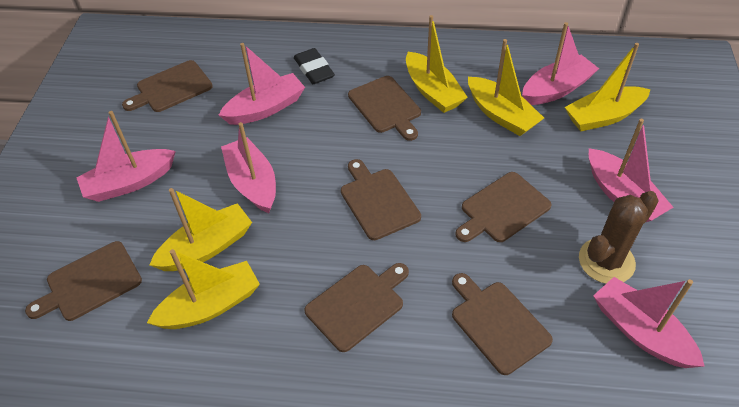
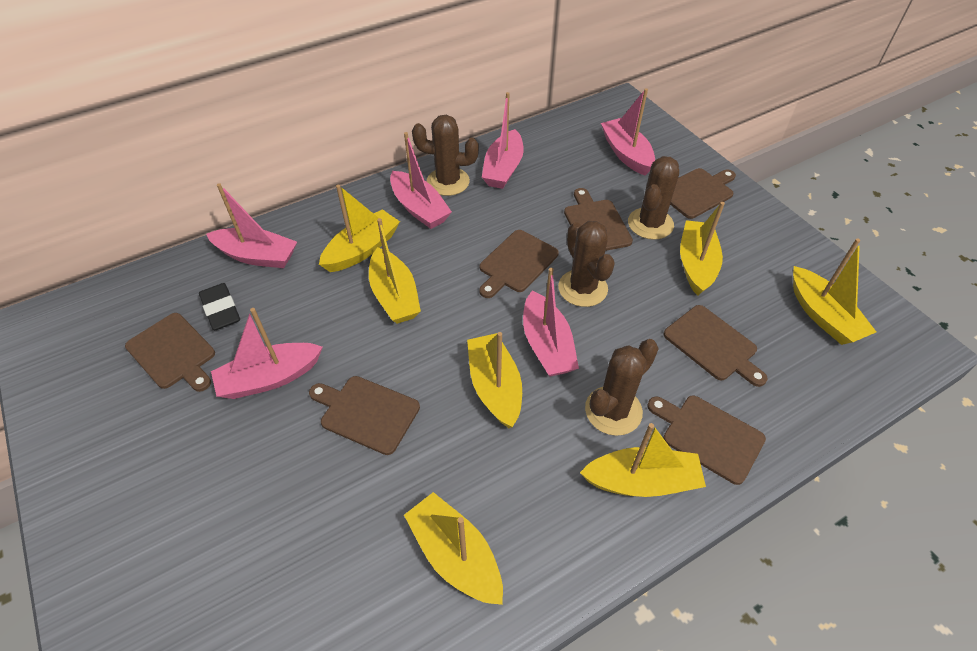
brown cactus: [579,191,659,284] = 1 -> [412,115,479,196] [558,221,615,307] [585,339,659,436] [628,156,679,240] = 4
yellow boat: [147,249,260,329] [149,188,252,271] [406,15,468,113] [468,39,544,136] [565,43,650,131] = 5 -> [319,185,400,272] [369,218,421,324] [404,492,503,605] [467,332,522,428] [580,423,706,497] [680,202,725,296] [793,238,876,345] = 7

